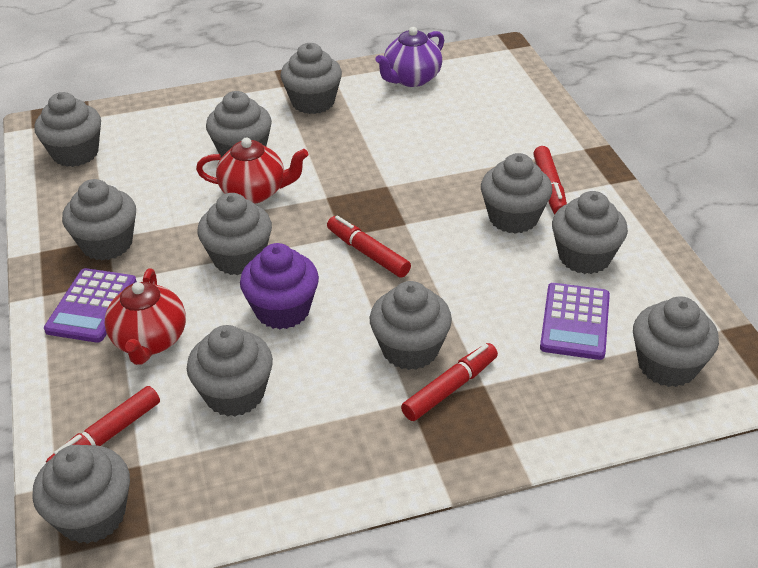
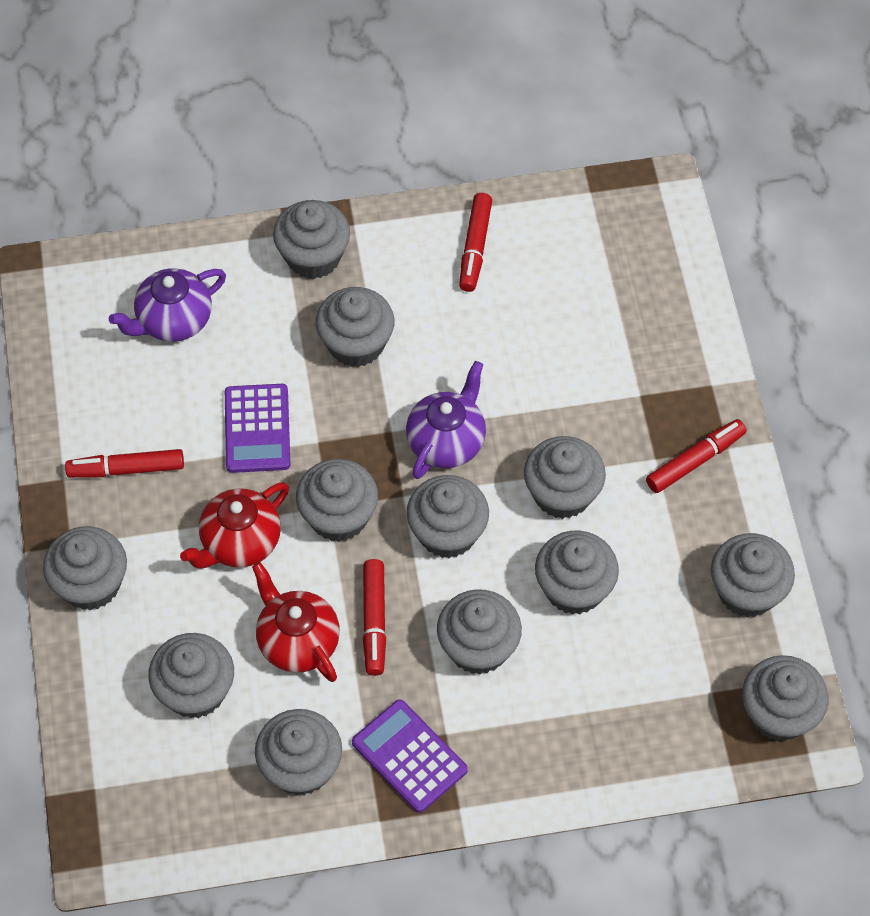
grey cupcake: [32,445,130,544] [34,92,101,167] [62,179,136,260] [187,325,273,417] [197,193,272,275] [206,91,272,157] [280,43,342,114] [370,281,452,370] [481,153,552,234] [552,191,628,274] [633,296,719,387] = 11 -> [43,526,127,611] [148,633,234,718] [255,709,342,796] [273,200,350,279] [296,459,378,542] [316,287,394,367] [406,475,489,558] [437,589,522,675] [524,436,606,519] [535,531,619,615] [711,533,795,618] [742,655,828,741] = 12
purple cupcake: [240,243,319,329] = 1 -> none = 0
purple teapot: [375,27,444,87] = 1 -> [109,268,226,342] [406,361,486,479] = 2

